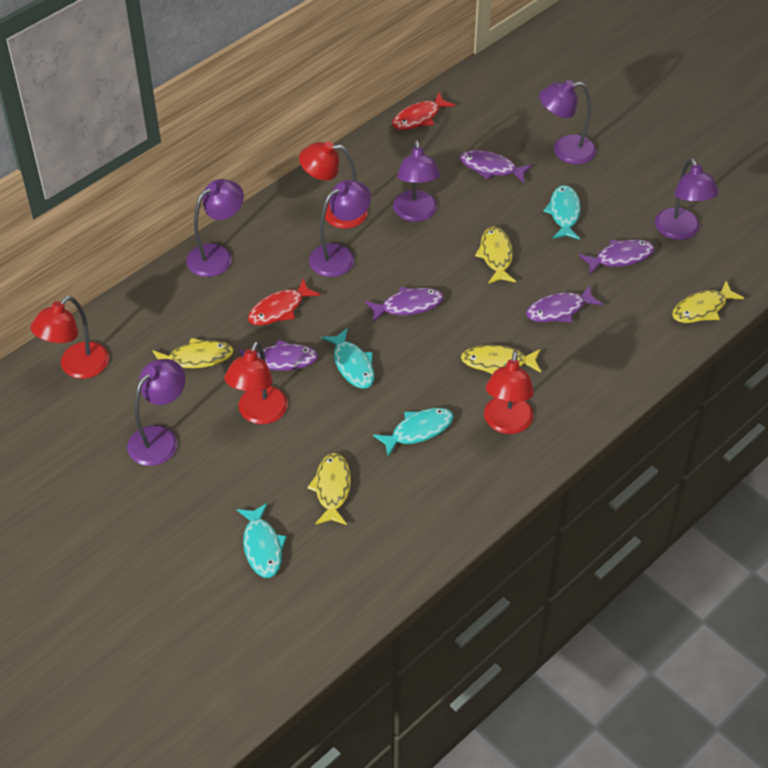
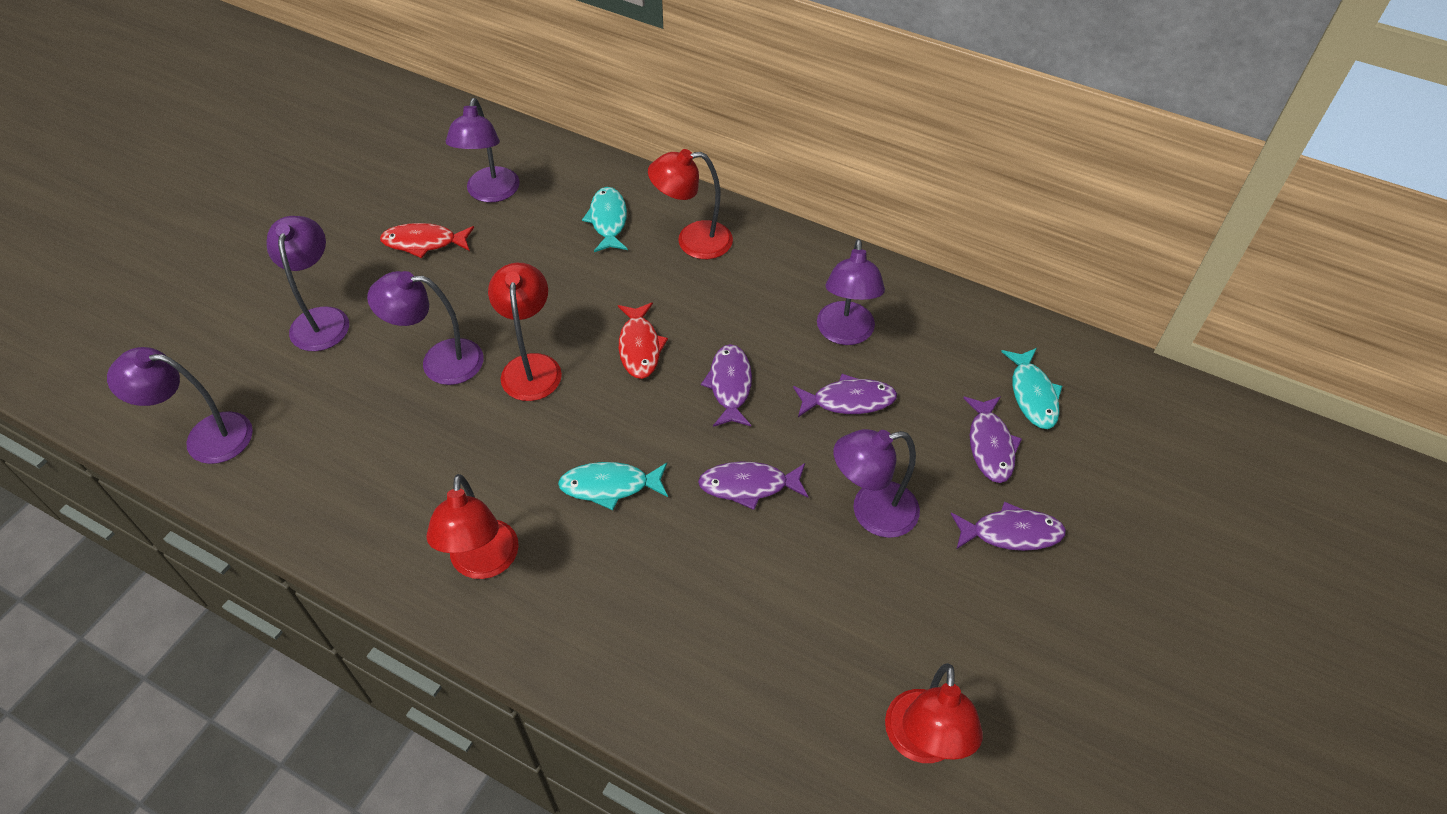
turquoise fish: [237,503,287,578] [321,328,374,389] [373,408,454,457] [543,185,581,240] = 4 -> [558,462,668,510] [582,187,628,252] [1001,348,1062,429] = 3
yellow fish: [152,338,233,368] [307,453,351,525] [461,345,541,374] [475,227,516,284] [672,281,744,323] = 5 -> none = 0

